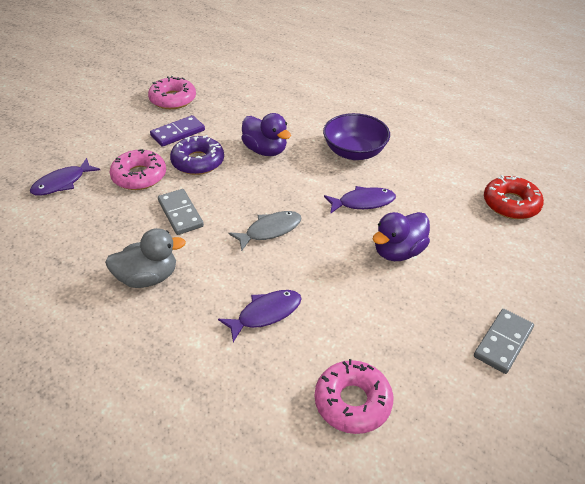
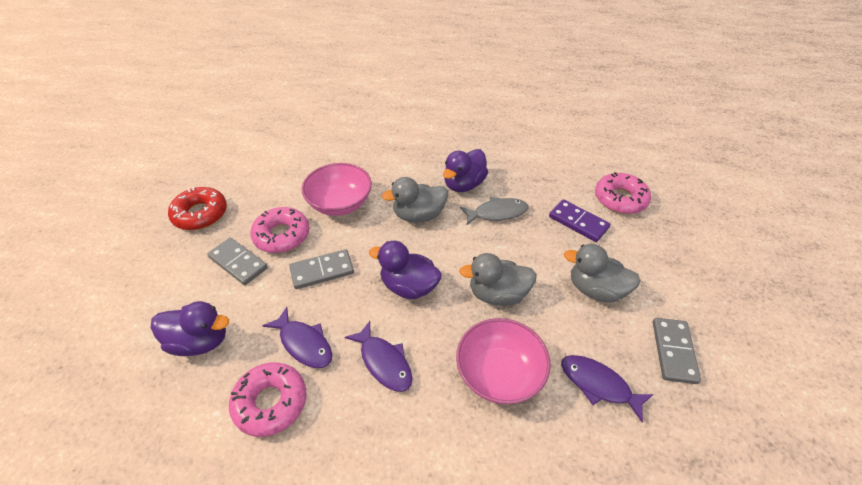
grey domino: [158,189,204,235] [474,309,534,374] = 2 -> [207,238,268,285] [289,249,354,289] [653,318,701,384] = 3
grey duck: [105,228,186,288] = 1 -> [382,177,448,223] [459,253,537,306] [564,244,641,303] = 3
pink bowl: none = 0 -> [302,163,372,216] [456,318,551,404] = 2
purple bowl: [323,113,390,160] = 1 -> none = 0
purple donut: [170,135,224,175] = 1 -> none = 0
purple duck: [241,113,291,156] [373,212,430,261] = 2 -> [151,301,229,356] [369,241,442,299] [443,149,488,192] = 3

